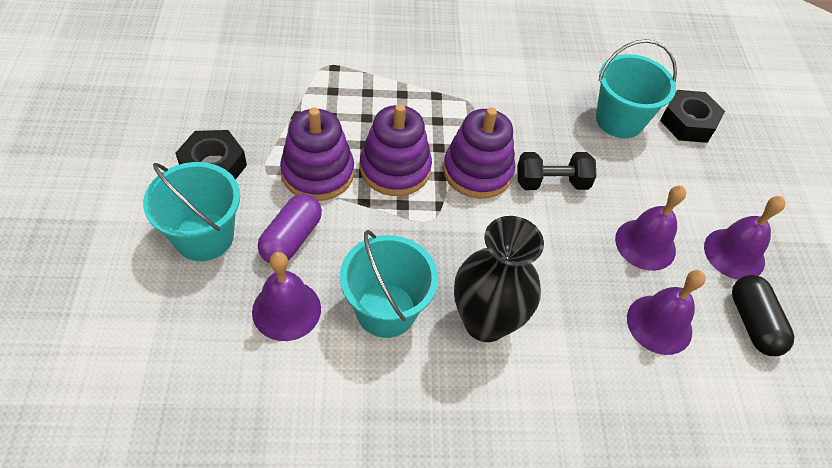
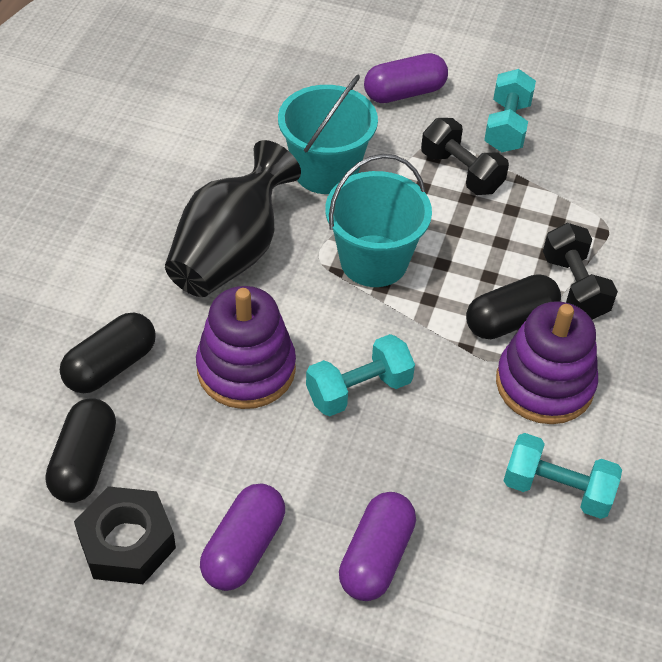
black capsule: [732,275,794,356] = 1 -> [46,398,116,503] [60,312,156,393] [466,274,561,339] = 3
black dumbbell: [517,152,596,190] = 1 -> [421,118,509,195] [543,223,618,320] = 2
black nut: [176,130,247,180] [660,90,725,143] = 2 -> [74,486,176,584] = 1
purple bell: [252,252,321,341] [615,186,686,271] [627,270,706,355] [704,196,785,280] = 4 -> none = 0
purple capsule: [258,194,322,263] = 1 -> [200,483,285,591] [339,492,416,601] [364,53,448,103] = 3
purple stacking toy: [280,107,354,201] [360,104,432,196] [443,107,515,199] = 3 -> [196,286,296,409] [496,301,598,424] = 2
turquoise bucket: [143,162,240,261] [340,230,438,338] [596,39,677,138] = 3 -> [278,75,378,194] [325,154,432,287] = 2
turquoise dumbbell: none = 0 -> [306,334,415,416] [484,69,536,152] [504,433,622,519] = 3

